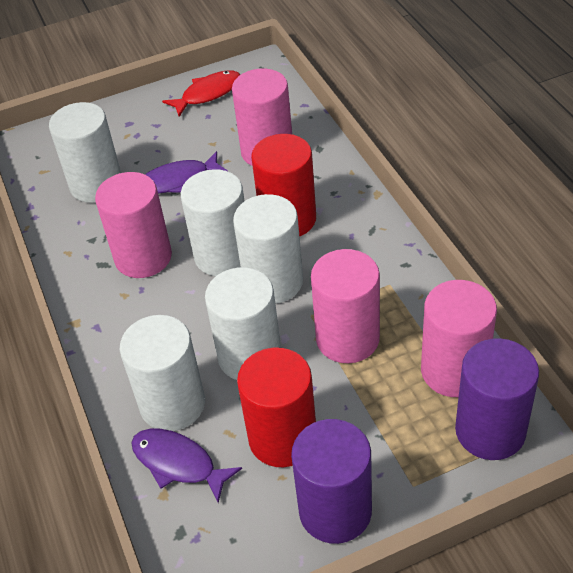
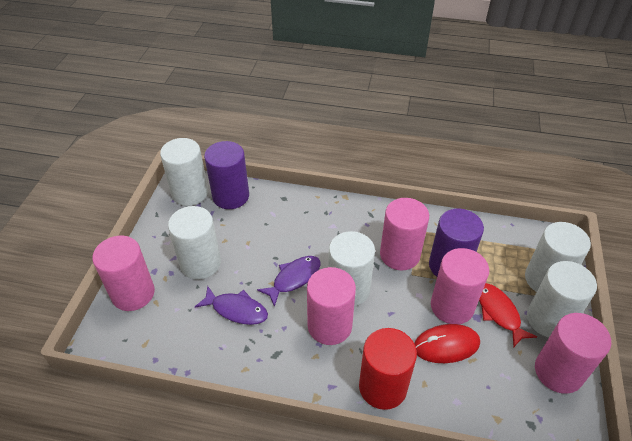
pink cylinder: [95,172,172,278] [232,69,292,166] [311,249,380,363] [421,280,497,397] = 4 -> [92,236,155,311] [307,267,356,345] [380,198,429,270] [431,248,489,324] [535,313,611,394] = 5
red cylinder: [237,348,316,467] [251,134,316,237] = 2 -> [359,328,417,410] = 1
red mouse: none = 0 -> [414,324,480,363] = 1

